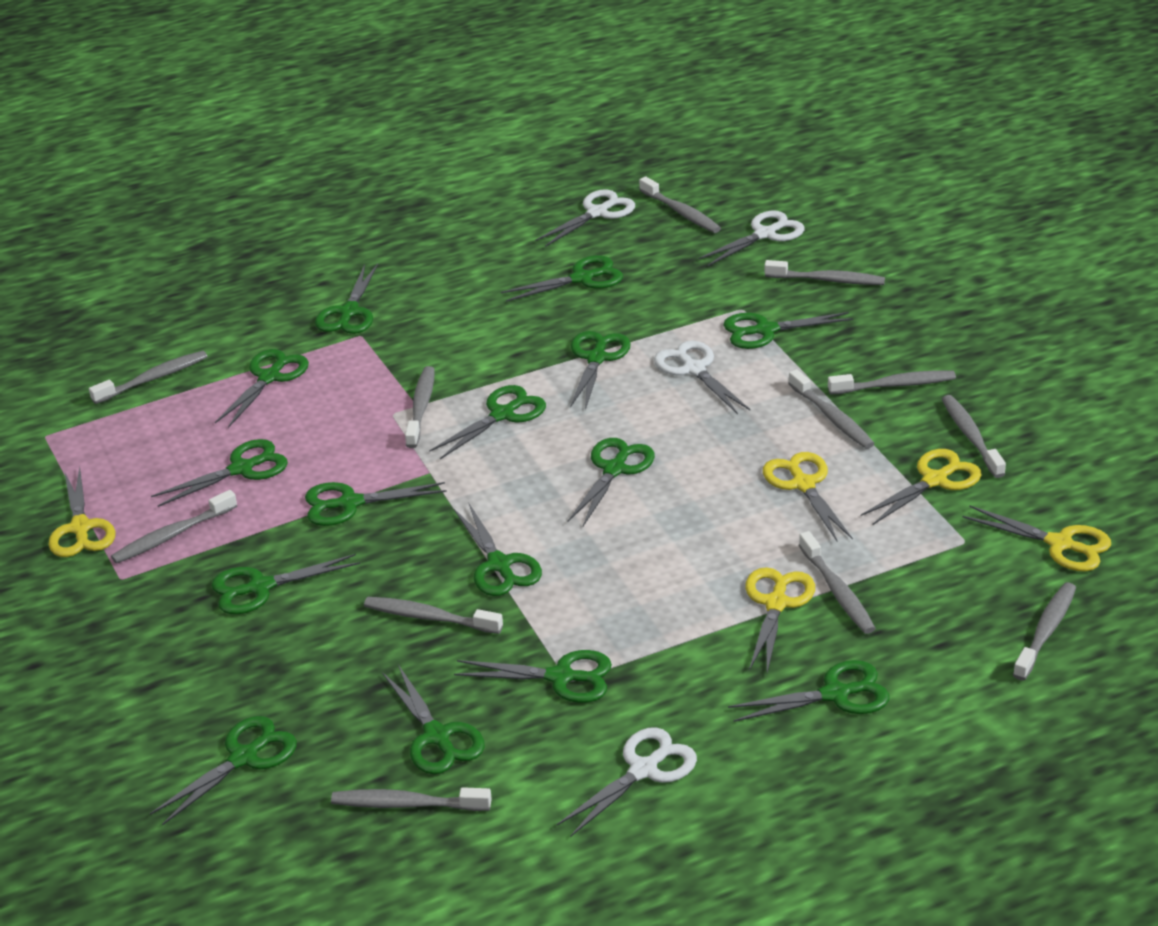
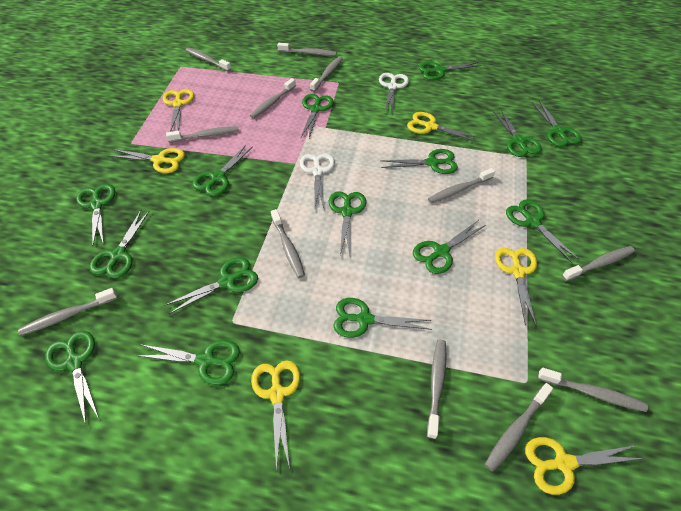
white scissors: [535,189,635,247] [557,727,697,837] [654,341,751,414] [698,211,805,266] = 4 -> [300,153,335,208] [379,73,409,113] = 2
yellow scissors: [49,467,116,557] [745,567,815,673] [763,452,853,541] [861,449,982,525] [962,505,1111,571] = 5 -> [111,148,185,173] [163,89,194,132] [251,361,300,471] [407,112,479,142] [495,248,537,326] [525,437,644,495] = 6

